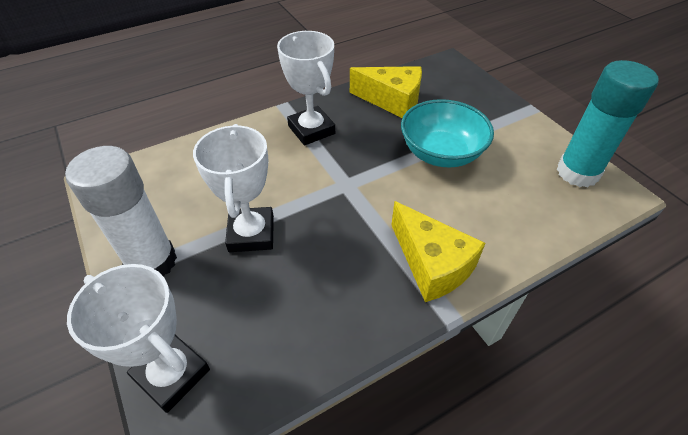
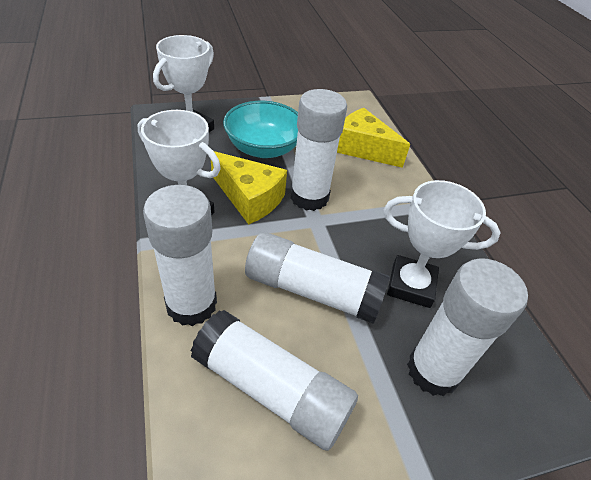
turquoise glue stick: [557,60,659,187] = 1 -> none = 0
white glue stick: [65,146,177,276] = 1 -> [143,185,217,326] [190,310,358,451] [245,232,390,324] [290,89,347,211] [407,258,528,397] = 5

